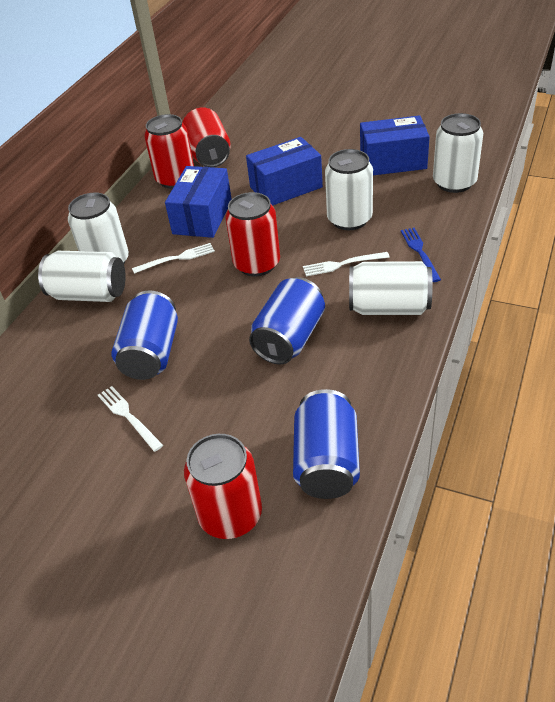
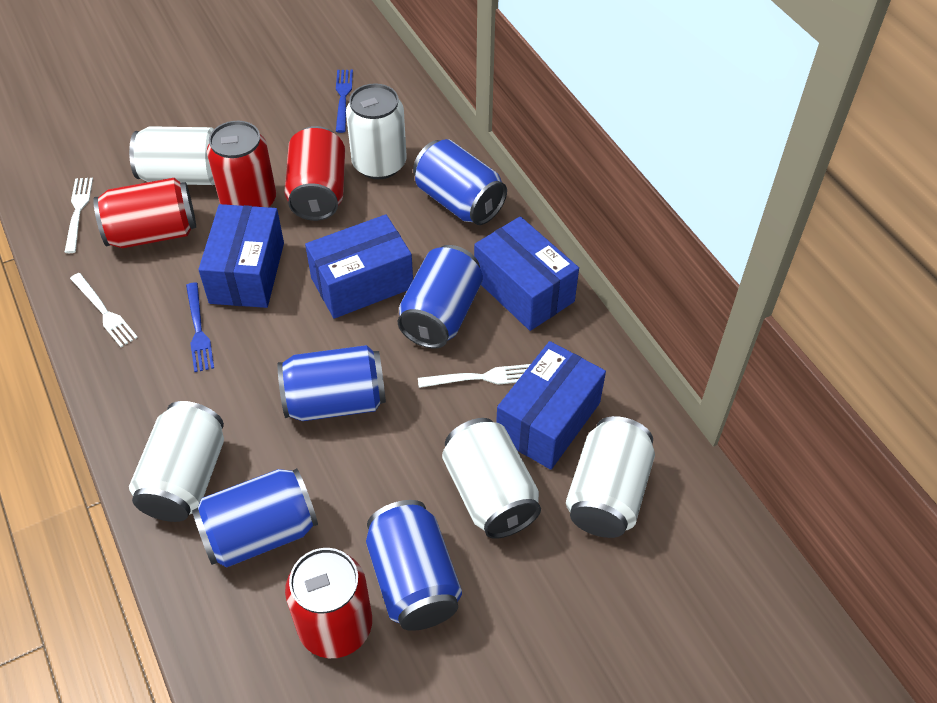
blue box: [165,166,232,238] [246,137,323,206] [360,115,430,175] = 3 -> [198,204,284,308] [305,214,413,319] [474,216,579,331] [496,341,606,470] = 4
blue can: [111,291,178,380] [249,277,325,364] [293,389,360,499] = 3 -> [192,468,318,567] [278,345,386,421] [366,500,462,631] [398,245,483,348] [413,139,507,225] = 5
blue fork: [401,228,441,282] = 1 -> [186,282,214,372] [336,70,353,133] = 2

